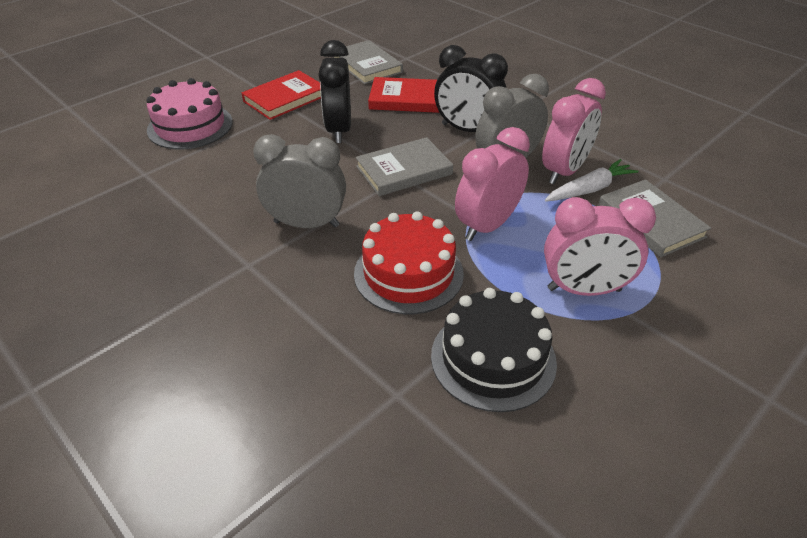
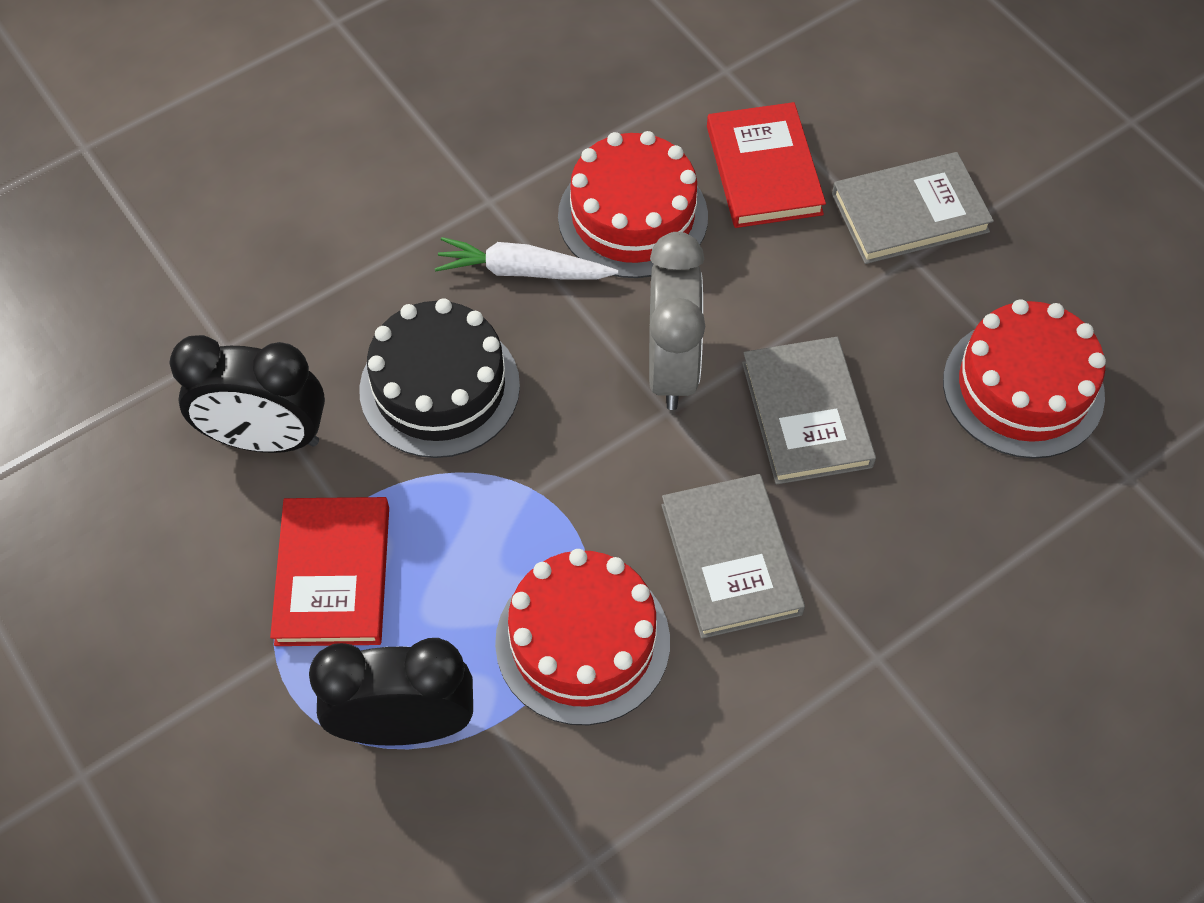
grey clock: [253,134,346,228] [475,74,549,158] = 2 -> [649,232,705,410] = 1
pink cake: [146,78,233,149] = 1 -> none = 0
pink clock: [455,127,530,241] [542,78,606,184] [544,197,656,296] = 3 -> none = 0
red cake: [354,211,464,314] = 1 -> [495,549,670,725] [558,131,708,278] [943,299,1106,459] = 3

